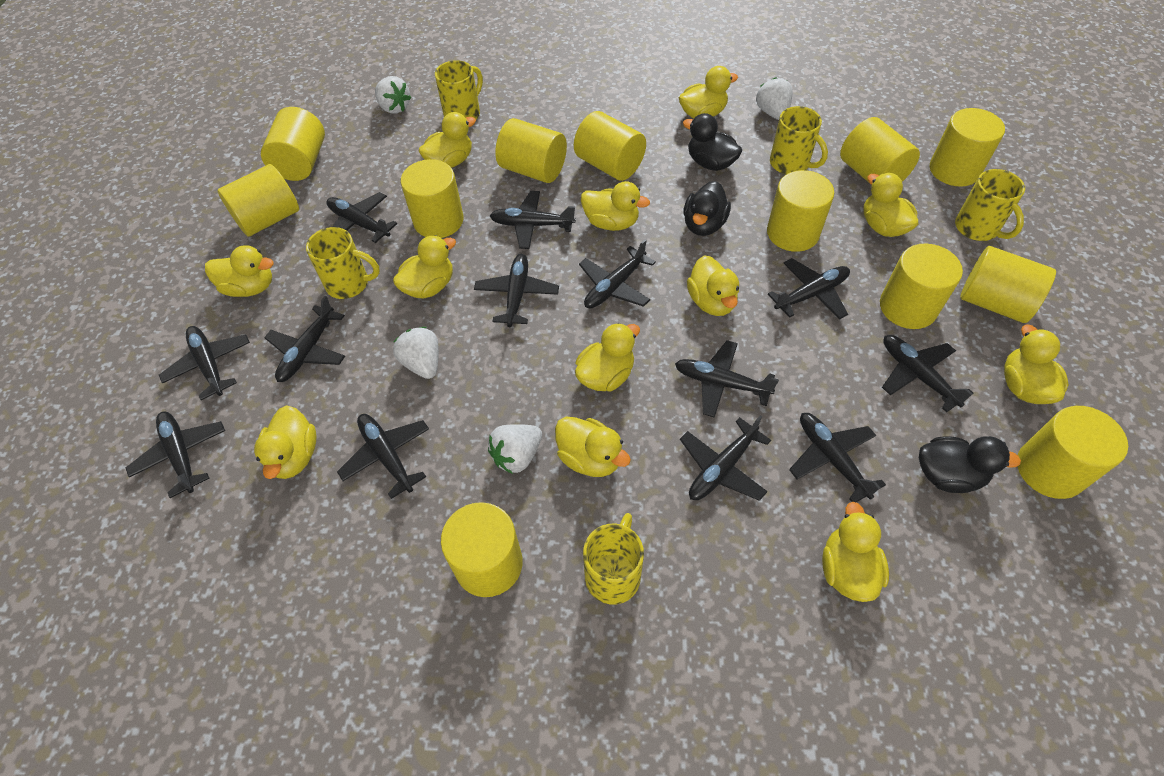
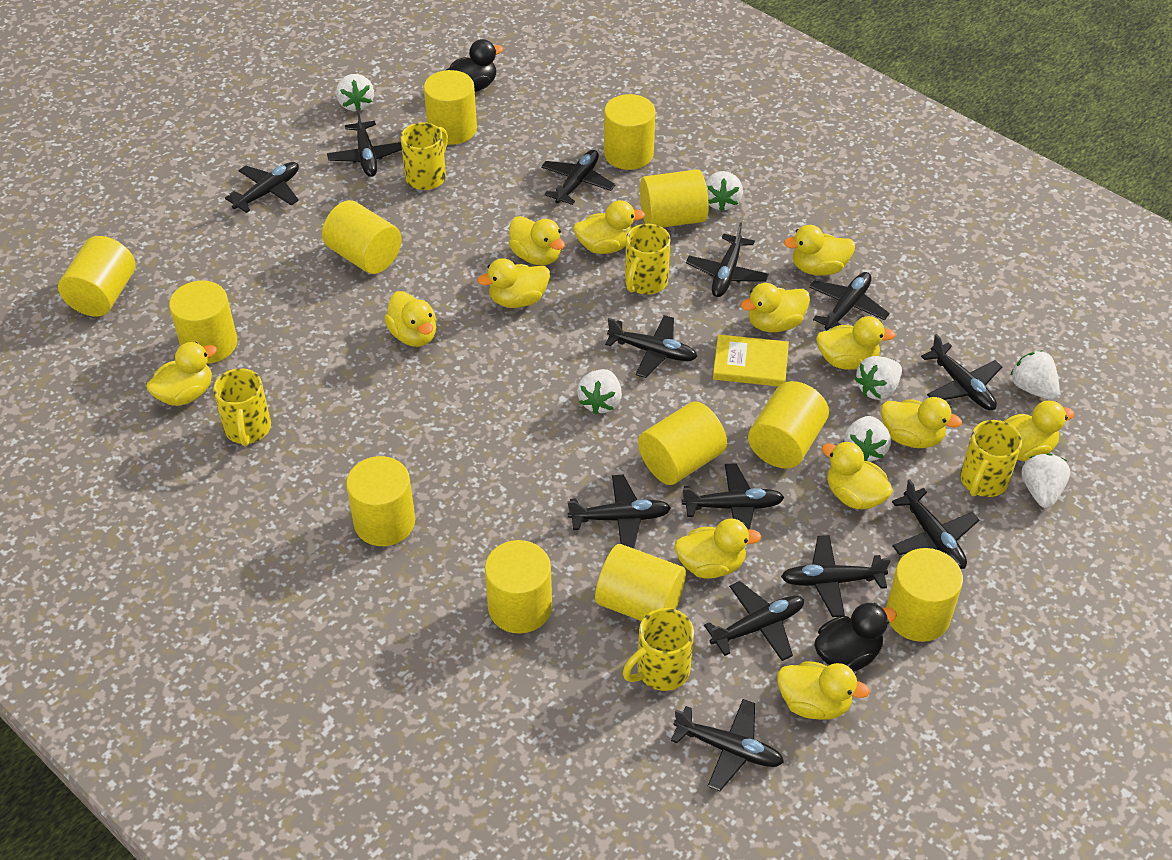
black duck: [683,113,742,171] [683,181,731,236] [919,436,1021,493] = 3 -> [446,39,503,92] [814,603,897,671] = 2
white strawberry: [375,76,411,114] [393,327,439,379] [488,424,542,474] [756,77,792,120] = 4 -> [336,74,374,111] [577,369,622,414] [706,171,743,212] [844,416,891,462] [855,356,902,400] [1010,350,1060,400] [1021,454,1070,508] = 7
yellow book: none = 0 -> [713,334,789,386] = 1
yellow duck: [205,245,274,297] [254,406,317,479] [393,235,456,298] [418,112,476,168] [555,417,631,477] [575,323,640,391] [581,181,650,231] [679,66,738,118] [687,255,739,316] [822,502,889,602] [863,173,918,237] [1004,325,1069,404] = 12 -> [146,342,217,406] [384,291,437,347] [477,258,550,308] [509,216,565,266] [573,200,645,254] [674,519,761,579] [741,283,810,332] [777,661,870,720] [784,225,855,276] [816,316,896,370] [822,441,893,510] [881,397,962,448] [1003,400,1075,461] = 13

